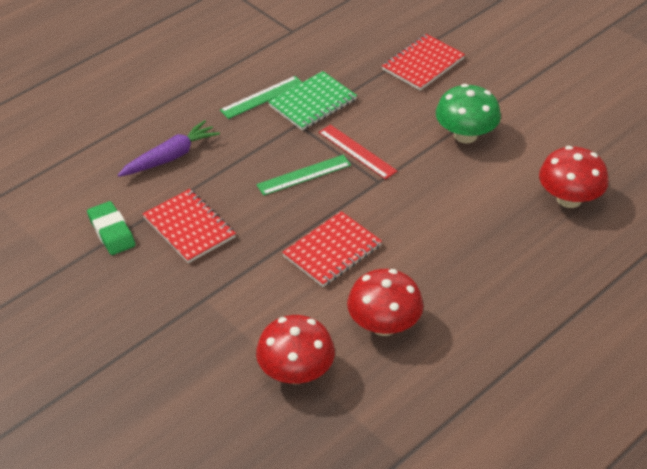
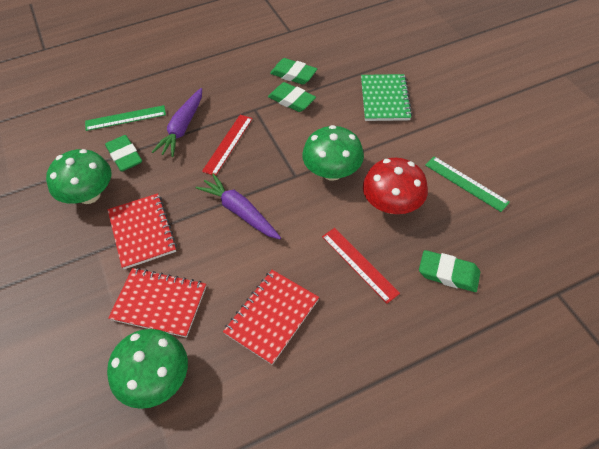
green eraser: [87,201,135,255] = 1 -> [105,135,142,172] [268,82,316,112] [270,58,317,85] [419,250,480,292] = 4
green mushroom: [436,84,501,143] = 1 -> [46,149,111,204] [107,329,188,409] [302,125,364,181] = 3
purple carrot: [118,120,220,177] = 1 -> [152,88,202,157] [196,173,281,239] = 2
red mushroom: [256,315,335,384] [347,269,423,336] [539,146,609,208] = 3 -> [363,158,428,214] = 1
red ruler: [319,125,397,180] = 1 -> [202,115,253,175] [322,228,400,303] = 2

